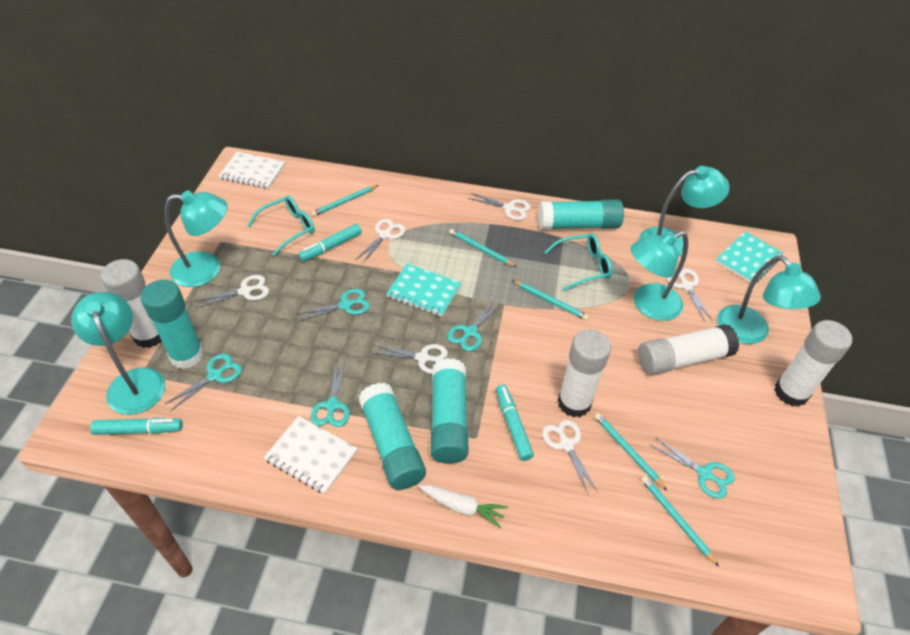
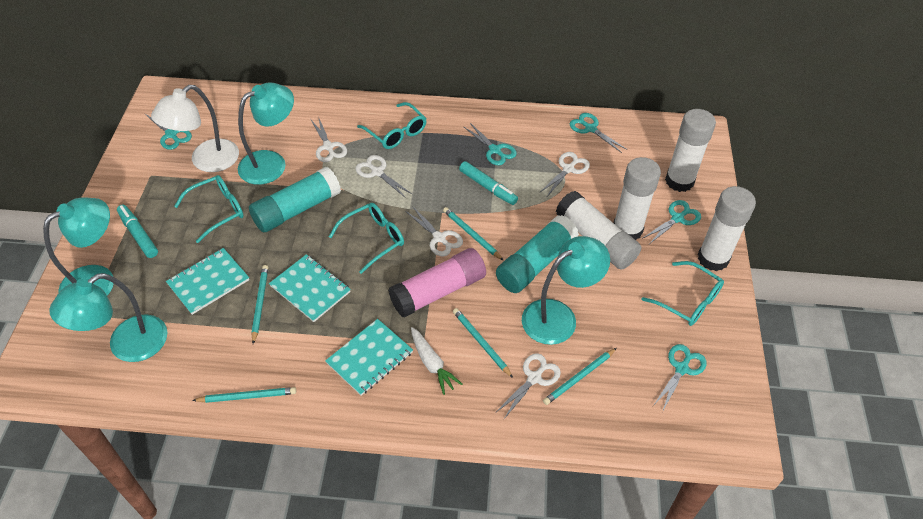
pink glue stick: none = 0 -> [388,248,486,317] = 1
turquoise glasses: [247,196,315,256] [545,234,612,291] = 2 -> [174,175,244,243] [329,203,404,274] [357,102,427,149] [642,261,724,326] = 4
turquoise glue stick: [141,280,204,369] [359,383,426,490] [431,358,469,464] [538,200,624,230] = 4 -> [249,167,341,232] [496,215,579,293] = 2
turquoise lamp: [71,292,165,415] [164,190,228,287] [631,231,688,321] [639,166,730,257] [717,256,821,344] = 5 -> [43,197,114,296] [49,273,167,362] [238,82,294,185] [522,236,610,345] = 4
turquoise marker: [90,418,183,435] [298,224,362,262] [496,385,534,461] = 3 -> [117,205,158,258] [459,161,518,205] = 2
turquoise notebook: [386,264,461,317] [715,231,784,283] = 2 -> [166,248,249,315] [269,254,351,322] [325,319,413,396] = 3
white lamp: none = 0 -> [151,85,239,172] = 1
white notebook: [219,152,285,189] [264,416,358,494] = 2 -> none = 0
white scissors: [194,275,269,308] [355,219,406,264] [372,344,448,374] [468,193,531,220] [542,420,598,496] [667,268,713,321] = 6 -> [311,117,347,162] [355,155,412,198] [405,206,463,257] [495,353,561,419] [539,152,590,198] = 5

